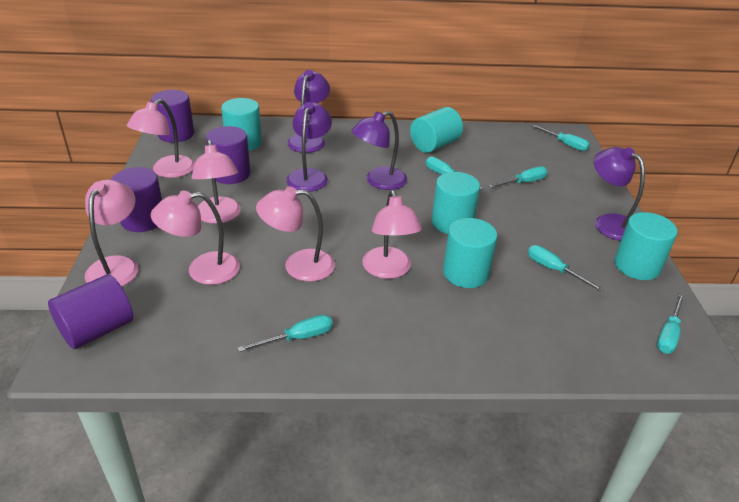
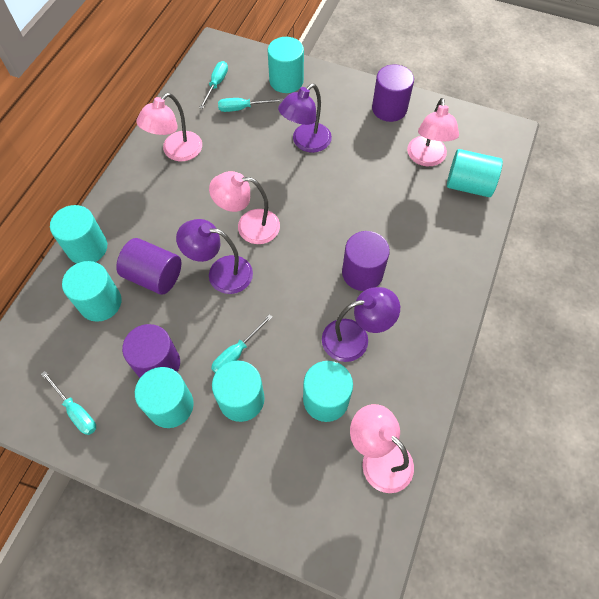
pink lamp: [85,180,138,287] [127,99,195,178] [150,191,240,285] [192,140,241,224] [256,186,335,282] [362,190,422,279] = 6 -> [136,93,202,161] [209,171,280,244] [350,404,414,493] [407,98,459,166] = 4
purple lamp: [286,102,332,192] [287,70,330,153] [351,111,407,190] [594,147,645,241] = 4 -> [176,219,253,294] [278,84,332,153] [322,287,400,362] = 3
turquoise cylinder: [221,98,262,151] [410,107,463,153] [432,172,480,234] [443,218,497,288] [614,212,678,280] = 5 -> [50,205,107,263] [62,261,122,322] [135,367,194,428] [212,360,265,422] [268,37,304,93] [303,361,353,422] [447,149,503,197] = 7
turquoise screwdriver: [238,315,333,352] [426,156,483,190] [488,166,548,188] [528,245,605,292] [531,125,590,151] [657,294,685,354] = 6 -> [41,371,96,435] [199,61,228,109] [211,314,273,373] [218,98,283,112] = 4

